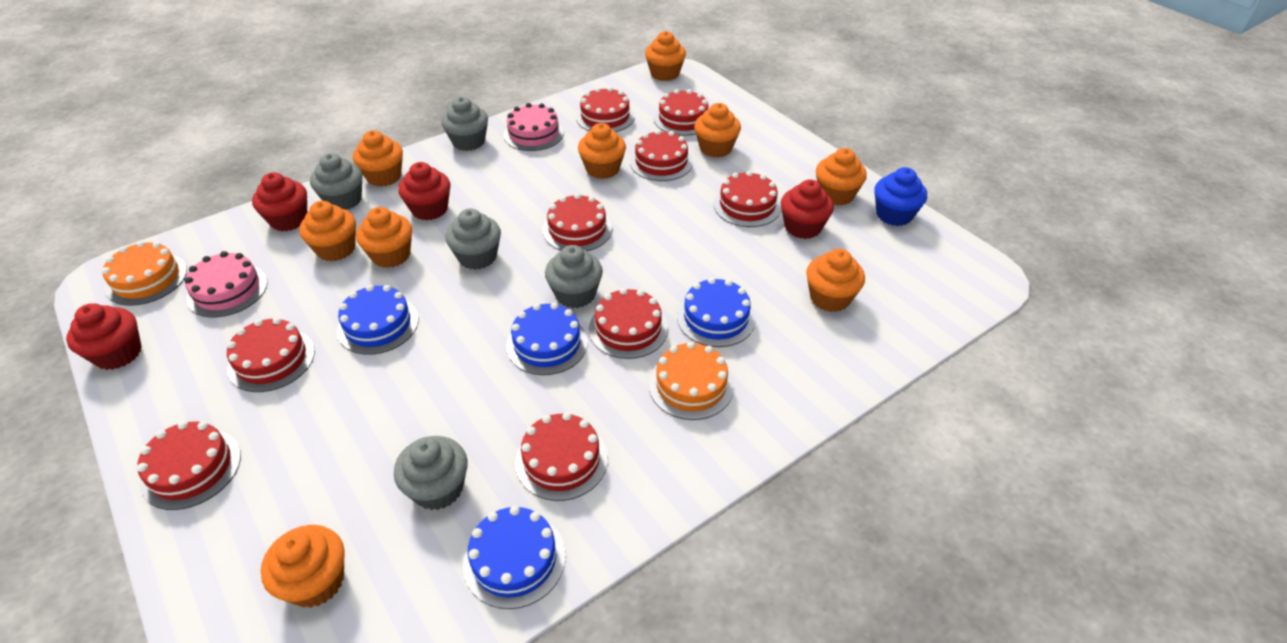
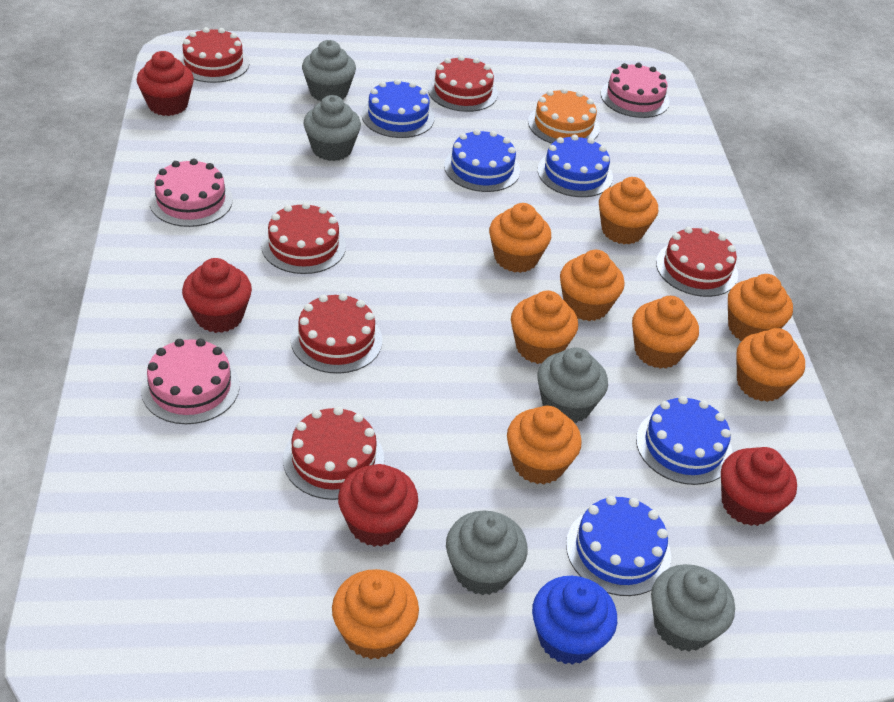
blue cake: [337,285,418,355] [463,506,566,609] [506,303,588,375] [677,277,756,347] = 4 -> [362,79,435,138] [444,129,520,192] [538,134,613,197] [566,496,671,596] [636,396,733,485] = 5
orange cake: [102,241,187,306] [649,341,734,420] = 2 -> [528,88,600,144] = 1
pink cake: [185,251,268,317] [503,103,564,151] = 2 -> [141,338,240,424] [149,159,233,227] [601,63,670,118] = 3
red cake: [137,421,241,510] [227,317,315,392] [515,412,608,501] [543,193,613,251] [576,87,635,132] [589,288,668,359] [630,130,693,181] [654,89,709,136] [714,171,781,227] = 9 -> [178,27,249,83] [261,202,346,274] [283,406,384,500] [291,293,382,374] [428,55,498,112] [656,227,738,297] = 6

